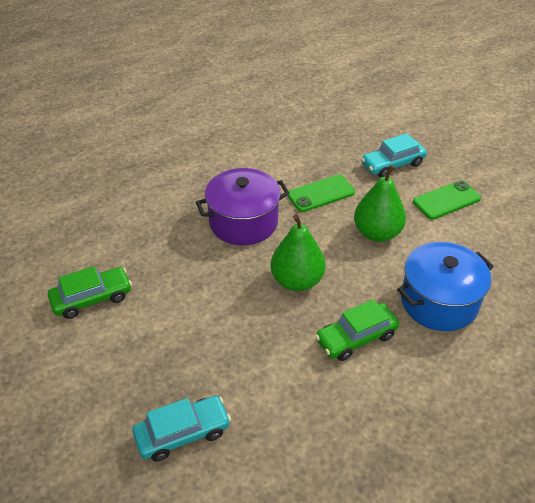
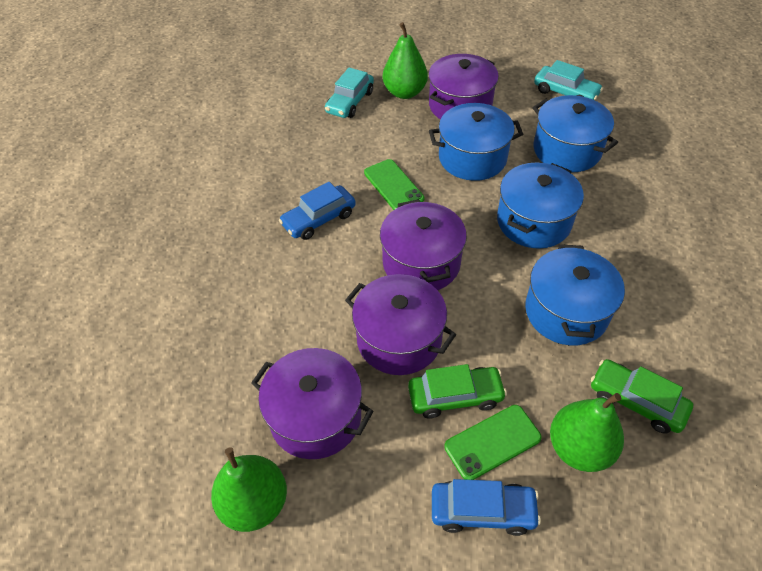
blue car: none = 0 -> [279,182,356,240] [432,479,541,536] = 2
blue pot: [397,242,494,331] = 1 -> [429,103,523,181] [497,162,584,249] [525,244,625,345] [533,95,618,172] = 4
green pear: [271,214,326,291] [354,165,406,242] = 2 -> [211,447,287,532] [383,22,428,99] [550,393,624,472] = 3
purple pot: [196,168,290,245] = 1 -> [251,348,374,459] [345,274,456,375] [380,199,467,290] [429,54,499,119] = 4

